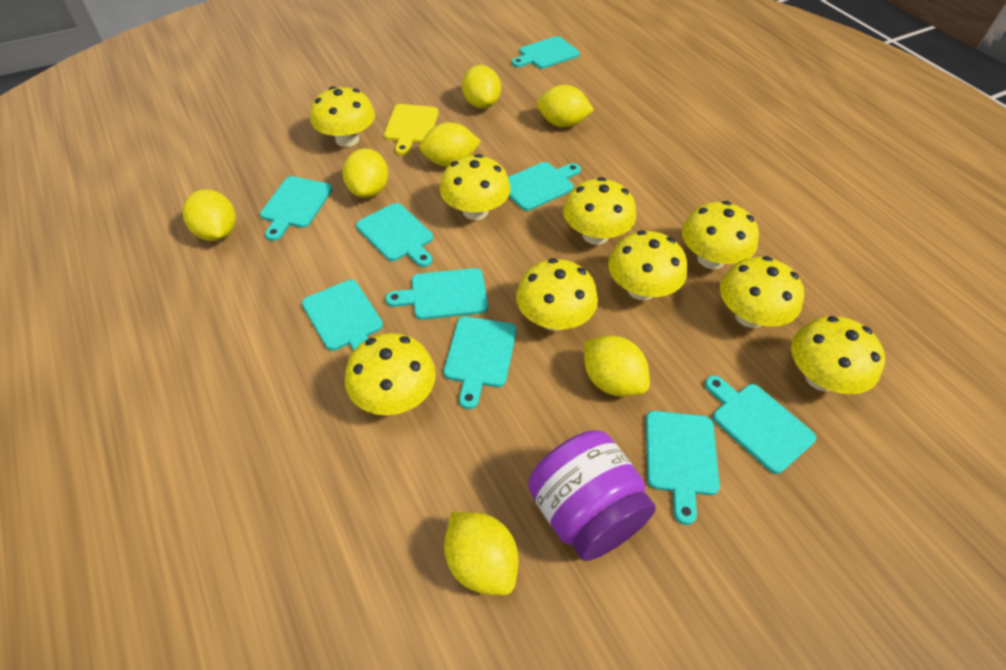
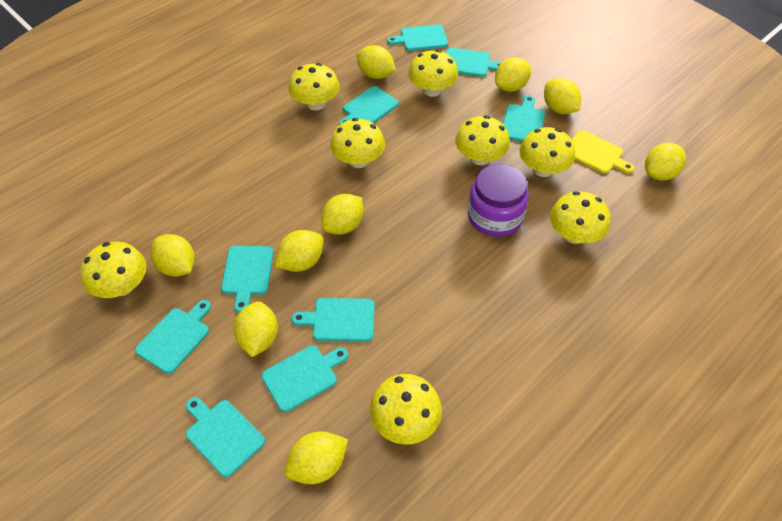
yellow lemon: [183,189,236,241] [342,148,388,198] [419,122,481,167] [444,512,518,595] [462,65,501,109] [537,85,594,127] [584,336,650,397] = 7 -> [150,234,195,277] [234,301,278,357] [275,230,323,272] [284,431,348,484] [321,194,363,235] [356,45,396,79] [495,57,531,92] [544,78,581,114] [645,143,686,180] = 9
yellow mushroom: [310,86,375,147] [345,333,436,415] [440,154,510,220] [516,258,598,331] [563,177,636,245] [608,230,687,301] [682,201,759,269] [720,256,804,328] [791,316,885,394] = 9 -> [80,242,147,298] [289,63,340,111] [330,118,385,168] [370,374,442,444] [408,50,458,97] [455,116,510,165] [519,127,575,177] [550,191,610,244] = 8

